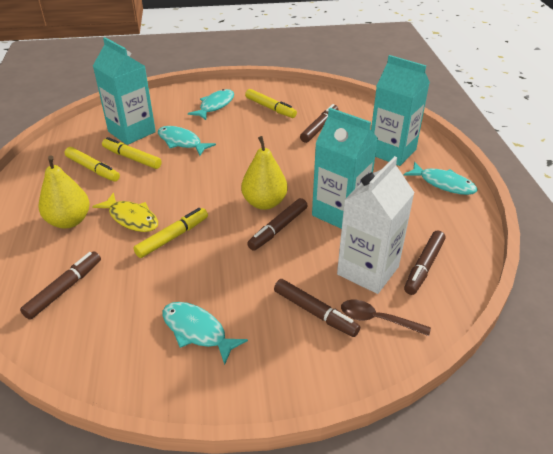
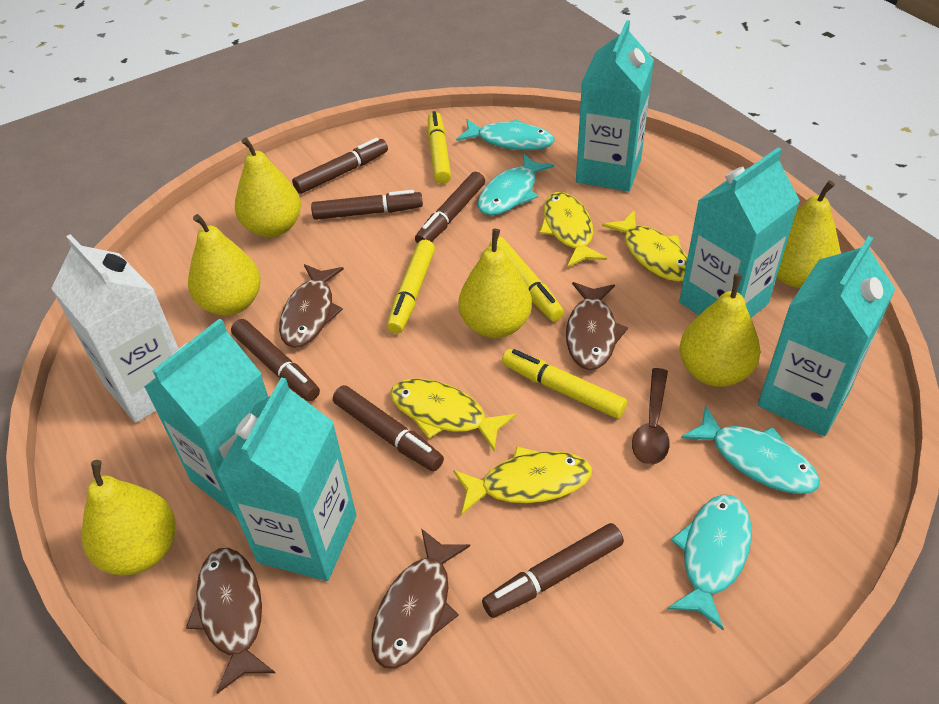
brown fish: none = 0 -> [186,548,275,694] [279,264,344,348] [372,528,470,669] [566,282,628,370] = 4
brown marker: [20,251,101,320] [247,198,307,251] [274,279,360,337] [300,104,339,143] [404,231,446,295] = 5 -> [231,319,320,402] [292,138,388,194] [311,190,423,220] [333,385,444,471] [415,172,485,243] [482,523,624,618] = 6
turquoise carton: [93,37,156,145] [312,108,378,229] [371,55,430,166] = 3 -> [144,318,268,517] [217,377,357,581] [576,20,654,192] [679,147,800,318] [758,236,895,436] = 5
yellow fish: [92,193,158,232] = 1 -> [390,379,516,452] [453,446,592,514] [540,192,607,267] [602,211,688,282] = 4
yellow pear: [39,156,90,228] [241,136,287,210] = 2 -> [81,460,176,576] [188,214,261,316] [235,137,301,237] [459,229,532,338] [679,274,761,387] [777,180,840,288] = 6

